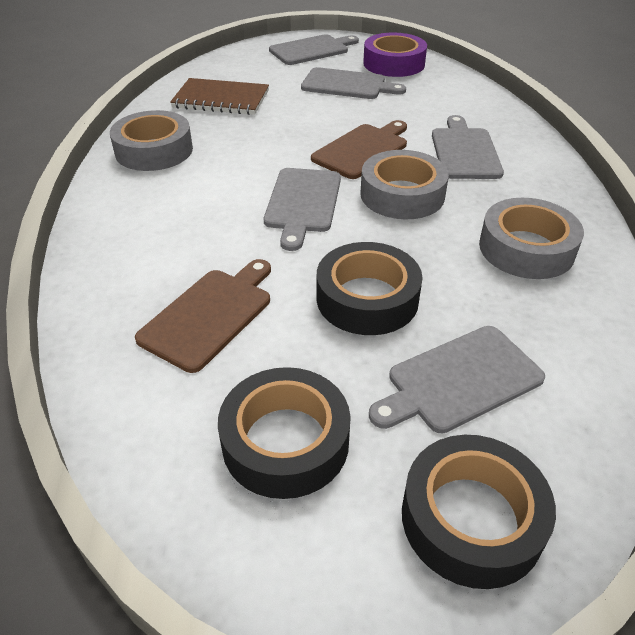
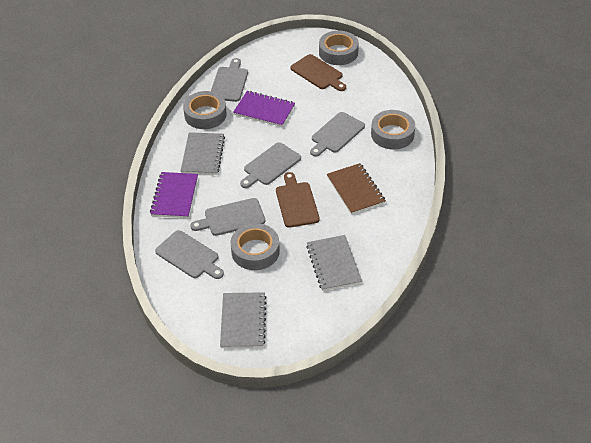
black tape: [218,367,351,499] [317,242,423,335] [402,435,556,589] = 3 -> none = 0
grey notebook: none = 0 -> [181,132,225,175] [220,292,267,348] [306,235,362,291] = 3
grey tape: [110,110,193,171] [360,150,449,219] [479,198,584,279] = 3 -> [183,91,227,129] [231,223,280,270] [319,31,359,65] [371,110,415,149] = 4
purple notebook: none = 0 -> [150,172,198,218] [233,91,295,127] = 2
purple tape: [363,33,427,77] = 1 -> none = 0

